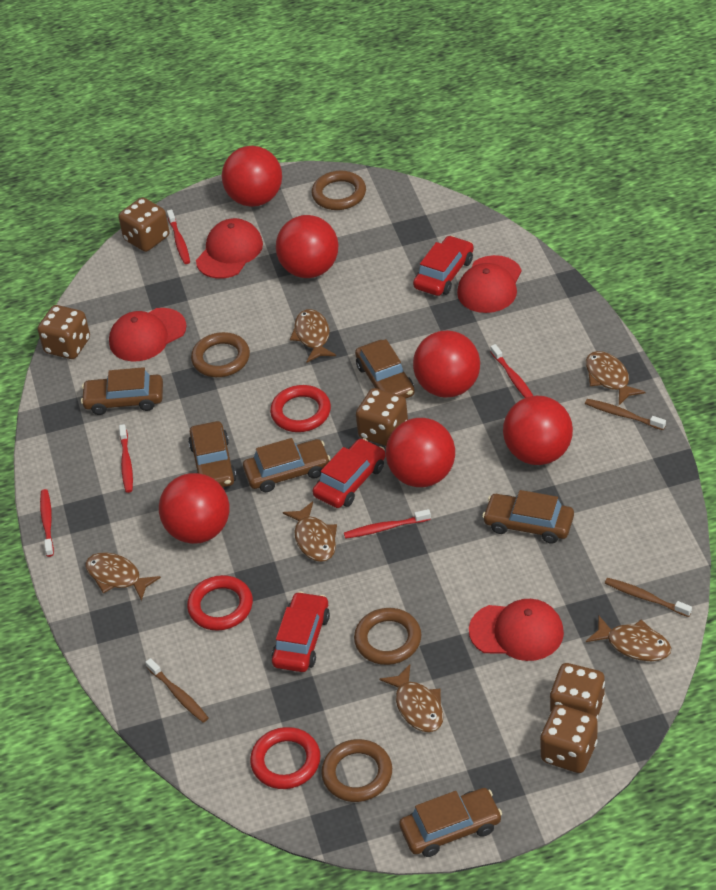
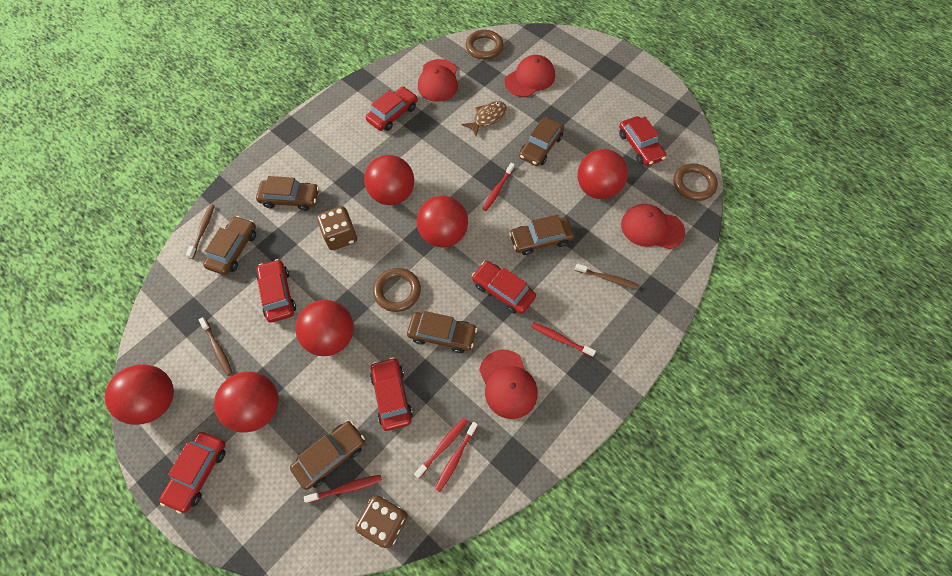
brown dice: [38,305,90,359] [119,197,169,252] [356,388,408,446] [540,705,598,773] [550,663,605,720] = 5 -> [317,206,357,250] [355,495,408,548] = 2
brown fish: [85,552,161,601] [283,501,337,562] [290,309,336,362] [380,664,443,732] [586,351,645,405] [586,616,671,661] = 6 -> [462,101,507,136] = 1
brown ring: [191,332,250,377] [312,171,366,210] [321,739,392,802] [354,608,421,665] = 4 -> [373,268,421,312] [466,30,504,60] [673,163,718,201] = 3
red car: [272,592,330,672] [313,438,386,508] [413,236,474,296] = 3 -> [159,432,226,514] [256,259,296,323] [366,87,418,131] [370,357,413,431] [472,261,536,314] [619,116,666,166] = 6
red ring: [187,575,253,631] [250,727,320,789] [270,385,331,432] = 3 -> none = 0

